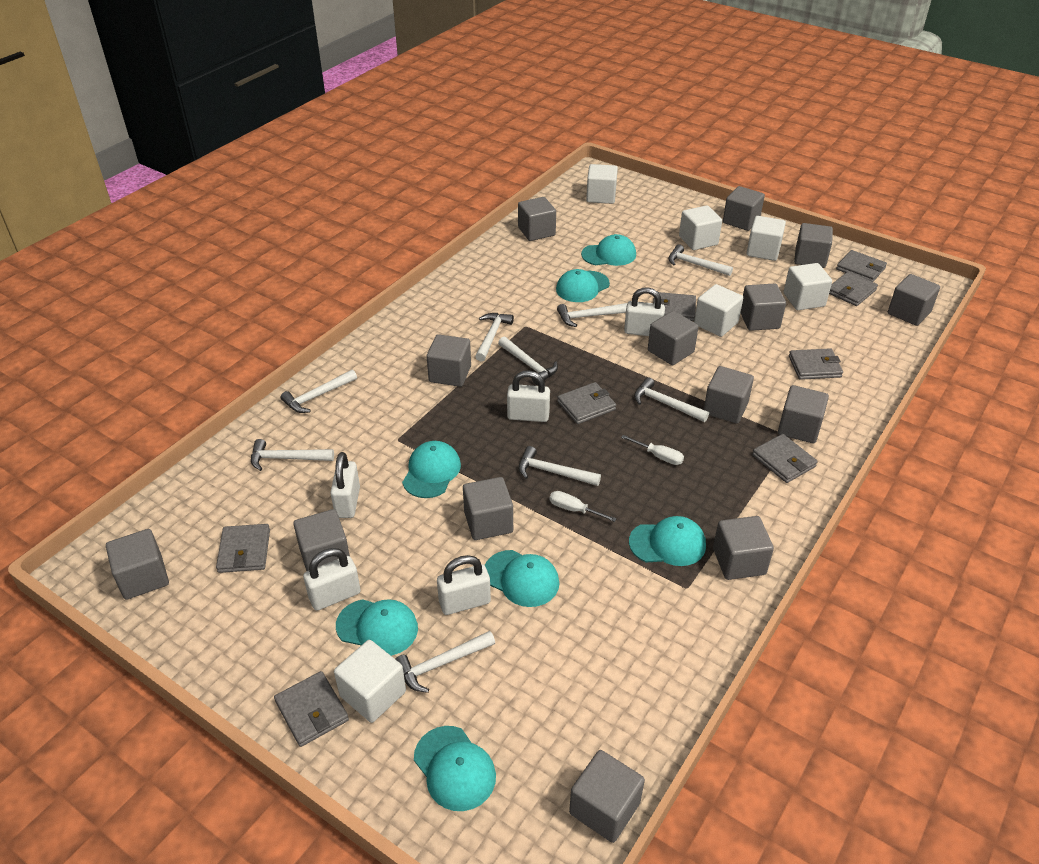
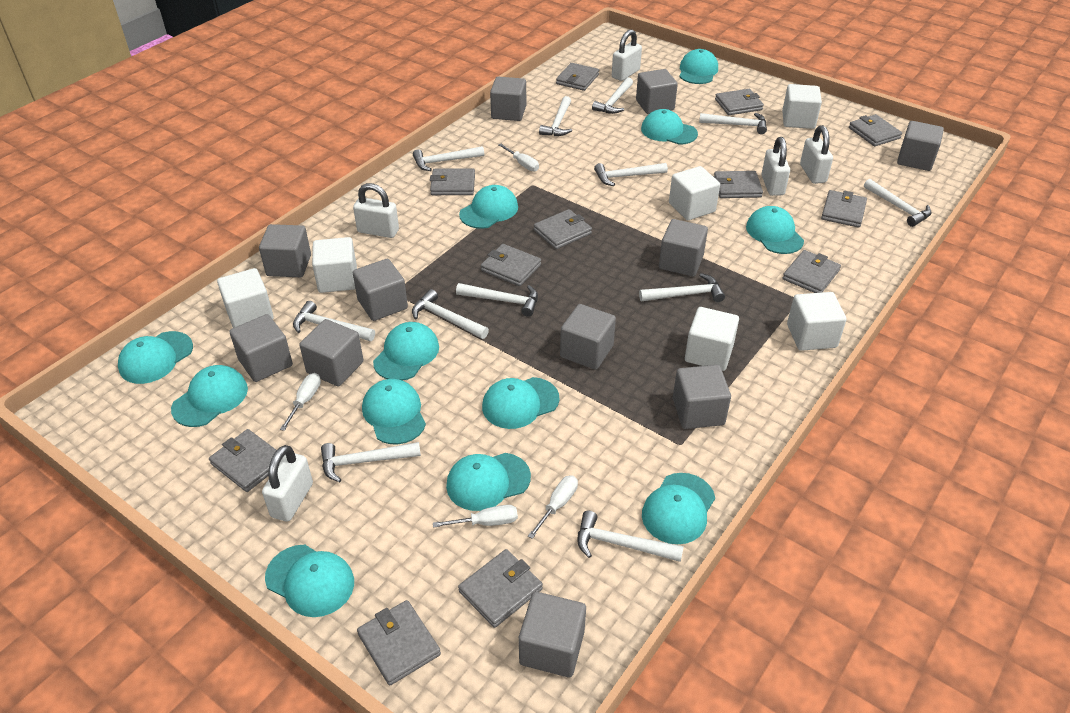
grey cube: [106,529,169,600] [293,509,350,571] [427,334,471,387] [463,477,513,540] [518,197,556,241] [569,750,645,843] [648,311,699,365] [704,366,754,424] [713,516,774,580] [723,186,765,231] [741,283,786,331] [778,385,829,444] [794,223,833,268] [888,274,940,326] = 14 -> [230,314,293,382] [259,224,311,277] [299,319,363,386] [353,259,408,321] [490,77,526,121] [519,592,586,678] [560,304,616,370] [636,69,678,114] [659,219,708,276] [673,365,731,429] [897,121,944,171] = 11
grey wallet: [216,524,270,573] [274,671,349,747] [557,382,616,424] [653,292,696,321] [752,434,818,483] [789,348,843,380] [829,271,878,306] [836,250,887,282] = 8 -> [209,429,283,492] [357,600,441,686] [430,169,475,195] [458,549,543,628] [481,244,541,286] [534,209,592,249] [556,63,599,91] [714,171,763,198] [715,89,764,115] [783,250,841,293] [821,190,867,228] [849,114,902,146] = 12
turquoise cap: [336,599,418,656] [402,441,461,498] [414,726,496,811] [484,550,560,607] [556,269,610,302] [581,234,636,266] [629,516,706,566] = 7 -> [118,331,193,384] [171,365,248,427] [265,545,354,617] [362,379,426,444] [373,322,439,380] [446,453,531,511] [459,185,518,229] [482,377,559,429] [641,109,698,145] [642,473,715,544] [679,49,718,84] [746,206,804,254] = 12
white hammer: [251,439,334,471] [281,370,357,413] [396,631,495,693] [475,313,514,361] [498,336,558,385] [518,446,601,486] [557,303,627,327] [634,377,709,422] [668,245,733,276] = 9 -> [293,301,375,341] [321,442,421,483] [412,289,489,339] [413,146,484,171] [456,283,538,317] [539,96,572,136] [577,511,684,562] [592,77,633,114] [594,163,668,186] [639,273,725,302] [699,113,767,134] [864,179,931,227] = 12
white screwdriver: [550,491,617,522] [621,435,684,465] = 2 -> [280,373,321,431] [433,505,518,528] [498,144,539,171] [528,475,578,539] = 4

